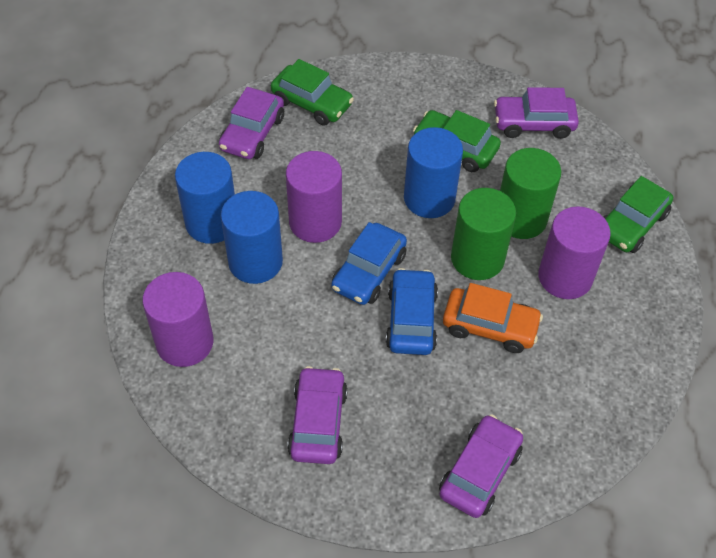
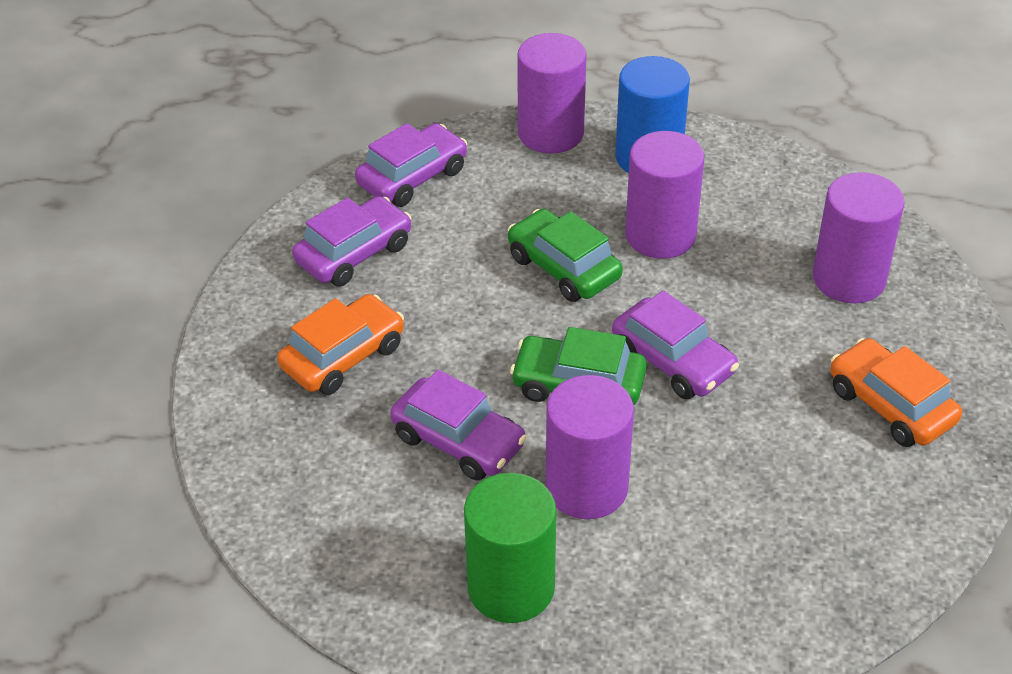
blue car: [331,222,407,305] [386,268,438,355] = 2 -> none = 0
blue cylinder: [175,152,235,244] [221,191,283,284] [404,127,463,218] = 3 -> [615,56,690,173] = 1
green car: [271,59,354,126] [413,110,501,172] [604,176,673,253] = 3 -> [508,209,623,302] [510,327,647,405] = 2
green cylinder: [451,188,516,280] [500,148,561,239] = 2 -> [464,473,556,623] = 1
orange car: [443,283,543,353] = 1 -> [277,294,404,395] [830,338,962,447] = 2
purple cylinder: [142,272,213,367] [286,151,342,243] [538,206,611,299] = 3 -> [517,33,587,154] [546,375,634,519] [625,131,704,259] [813,172,905,303] = 4

